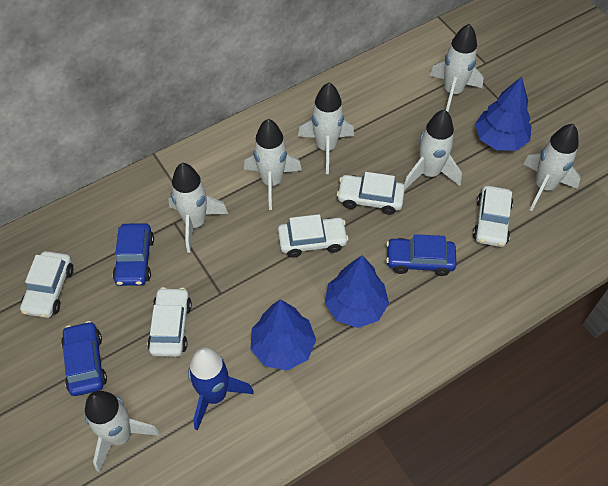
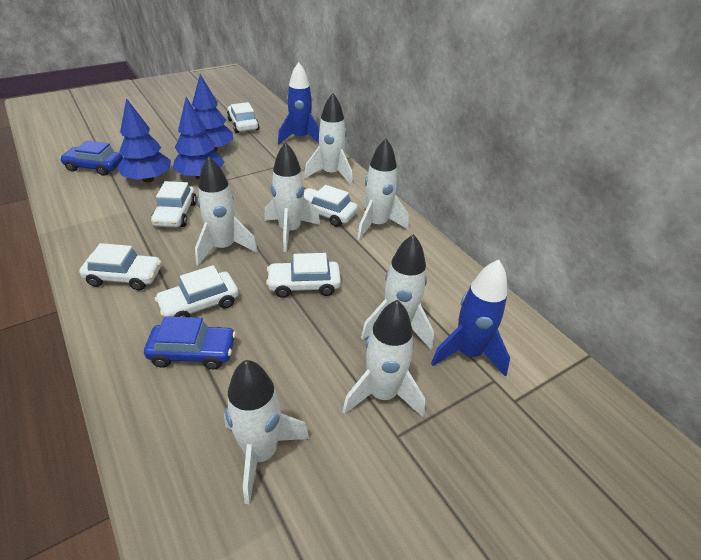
blue car: [61,321,107,396] [113,223,154,286] [386,234,457,276] = 3 -> [60,140,123,176] [144,316,236,369] = 2
blue rocket: [188,347,254,430] = 1 -> [278,62,320,144] [431,260,510,377] = 2
white car: [20,251,73,318] [148,287,192,357] [278,214,349,257] [337,172,405,215] [473,186,513,247] = 5 -> [79,243,162,290] [151,181,197,227] [155,265,239,317] [227,102,259,133] [266,253,341,298] [304,185,358,227] = 6

